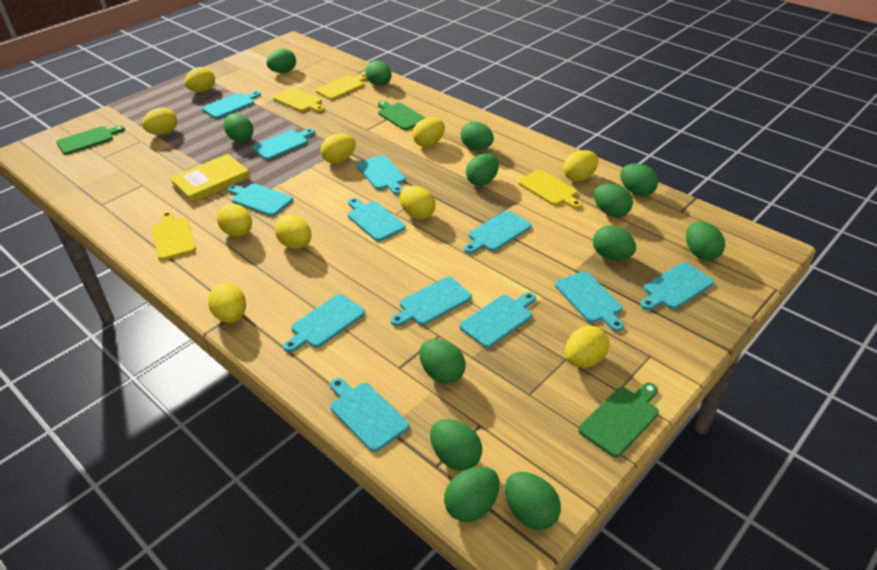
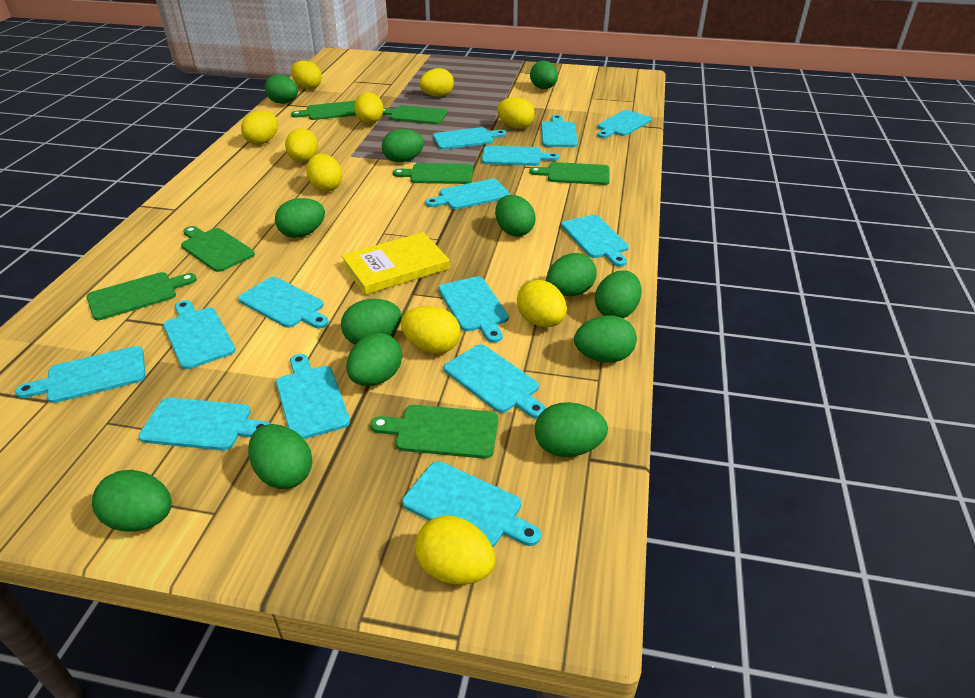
green cutting board: [56,126,125,155] [378,101,426,130] [578,383,659,457] = 3 -> [87,272,197,320] [181,226,255,272] [291,101,356,120] [370,405,498,459] [383,105,447,124] [393,163,473,184] [529,162,610,185] = 7
turquoise cutting board: [202,91,261,119] [227,183,293,216] [252,128,315,160] [283,294,365,353] [330,378,409,452] [347,198,405,241] [356,155,406,195] [390,277,472,326] [460,292,536,348] [464,210,532,254] [555,271,624,332] [640,262,714,310] = 12 -> [15,346,146,403] [138,397,270,451] [163,300,235,369] [238,277,329,328] [276,354,350,439] [402,461,541,547] [425,179,510,209] [433,127,507,150] [439,276,509,343] [444,344,546,419] [482,146,559,166] [541,115,578,147] [561,215,629,267] [597,110,652,138] = 14
yellow cutting board: [151,211,196,261] [273,87,325,112] [316,74,367,100] [518,170,582,209] = 4 -> none = 0

